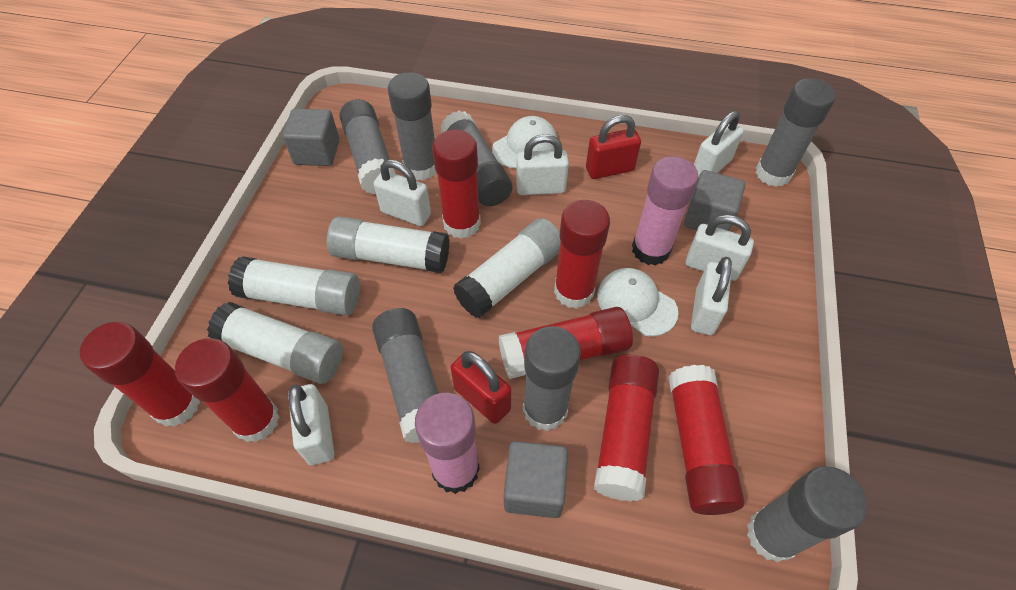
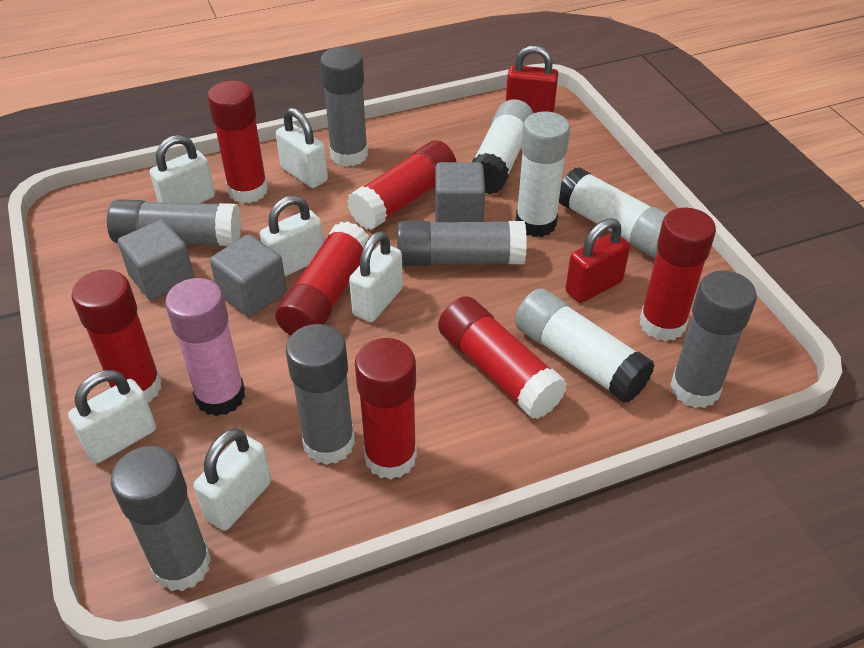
grey glue stick: [339,99,396,195] [372,308,439,443] [388,72,436,180] [440,111,512,206] [523,326,581,431] [747,466,867,563] [756,78,836,187] = 7 -> [107,199,241,246] [111,446,211,591] [286,324,355,465] [320,47,368,167] [397,221,527,266] [670,270,757,408] = 6
pink glue stick: [415,393,480,494] [632,156,699,266] = 2 -> [165,278,245,416] = 1
white cap: [492,116,557,169] [597,268,678,337] = 2 -> none = 0

